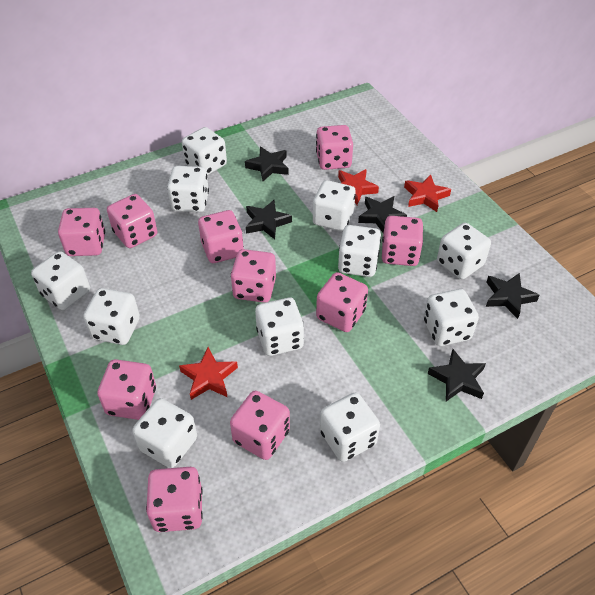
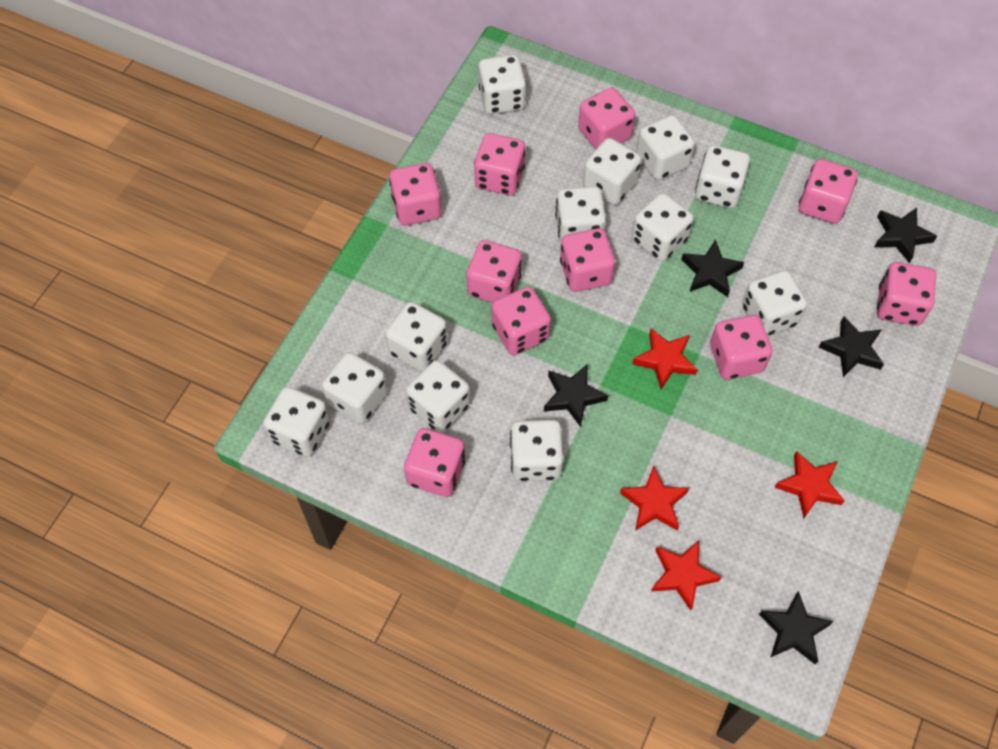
red star: [179,347,238,400] [338,169,379,205] [404,175,451,212] = 3 -> [620,466,689,531] [632,329,698,389] [651,540,721,611] [774,451,845,518] = 4
white dice: [31,251,90,310] [83,288,140,345] [132,398,197,468] [167,166,209,212] [182,127,227,175] [255,298,304,356] [313,180,356,231] [320,392,380,462] [338,225,381,277] [424,289,479,346] [437,223,491,279] = 11 -> [264,387,330,457] [322,352,388,424] [385,302,448,372] [406,360,470,433] [478,55,526,114] [510,420,563,481] [555,186,606,243] [583,138,642,205] [632,193,694,262] [636,115,695,180] [695,145,750,208] [742,270,807,336] = 12

